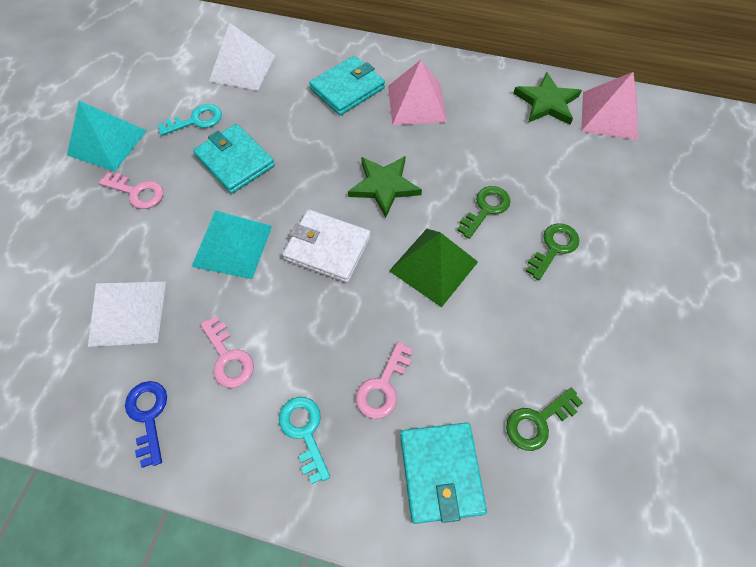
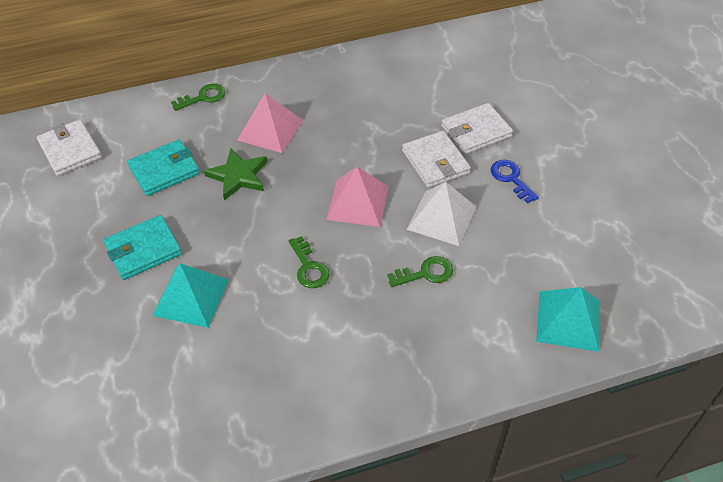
green pyramid: [389,229,478,308] = 1 -> none = 0
green star: [348,156,422,218] [513,72,582,125] = 2 -> [204,148,267,200] = 1
pink key: [99,172,163,209] [200,316,254,388] [356,341,413,419] = 3 -> none = 0
turquoise key: [158,104,222,136] [279,397,330,484] = 2 -> none = 0
turquoise wallet: [193,124,275,194] [309,56,385,115] [400,423,487,524] = 3 -> [103,215,182,280] [127,139,200,196] = 2
white pyramid: [88,282,166,347] [209,23,275,91] = 2 -> [407,182,476,246] = 1
white wallet: [282,209,371,283] = 1 -> [37,119,102,176] [402,131,471,188] [441,103,513,154] = 3

